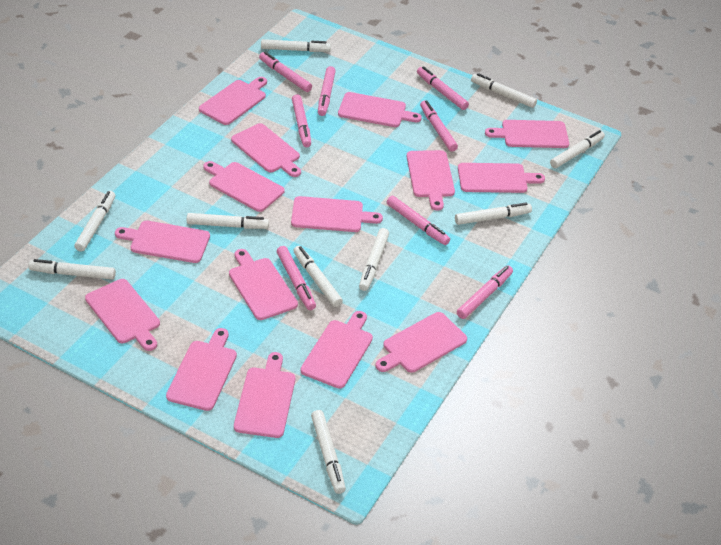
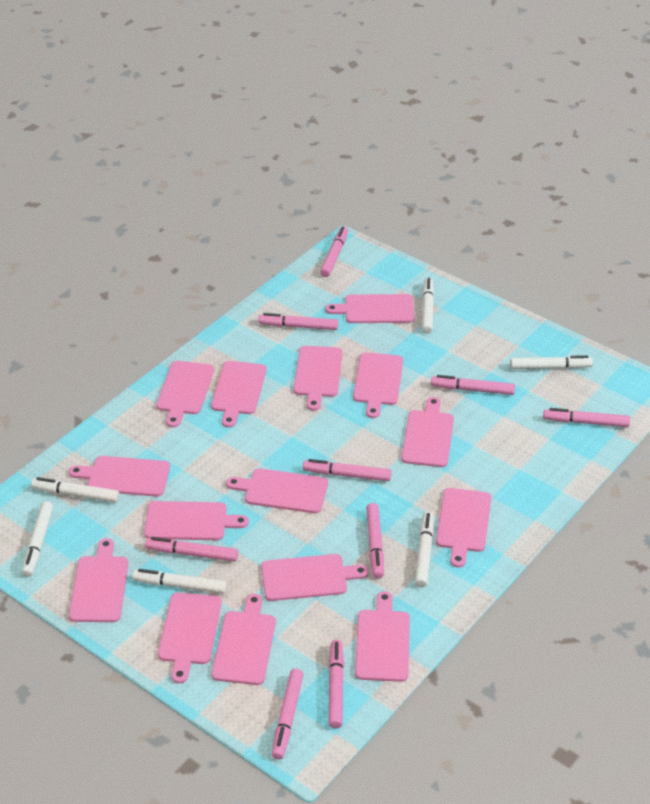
pink marker: [259,52,312,92] [277,246,316,310] [292,94,311,147] [318,66,336,116] [387,196,450,245] [417,66,469,110] [420,100,458,152] [457,265,513,319] = 8 -> [145,537,238,561] [258,313,338,330] [272,669,304,759] [303,459,391,481] [320,226,348,277] [329,640,344,729] [366,503,384,579] [431,375,515,395] [543,408,630,427] = 9
white marker: [28,259,116,279] [74,191,115,252] [187,213,269,229] [261,39,331,52] [293,246,343,307] [311,410,346,494] [359,228,389,291] [455,202,532,225] [471,73,537,108] [550,130,605,168] = 10 -> [22,501,53,577] [31,477,119,502] [132,569,227,594] [415,512,434,588] [422,278,434,334] [510,355,593,369] = 6

